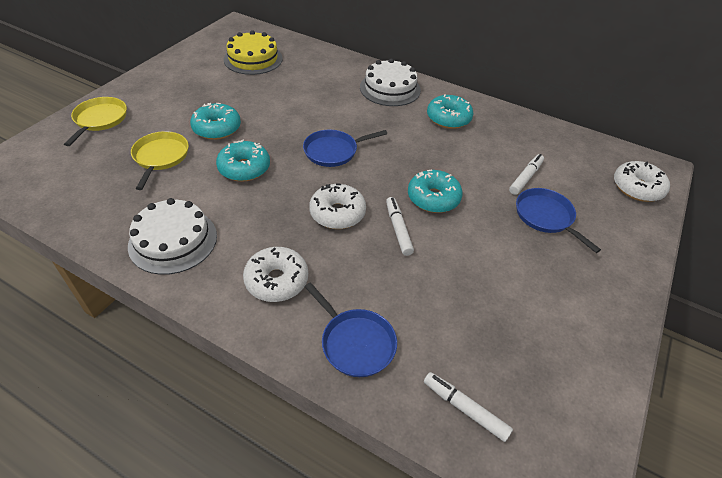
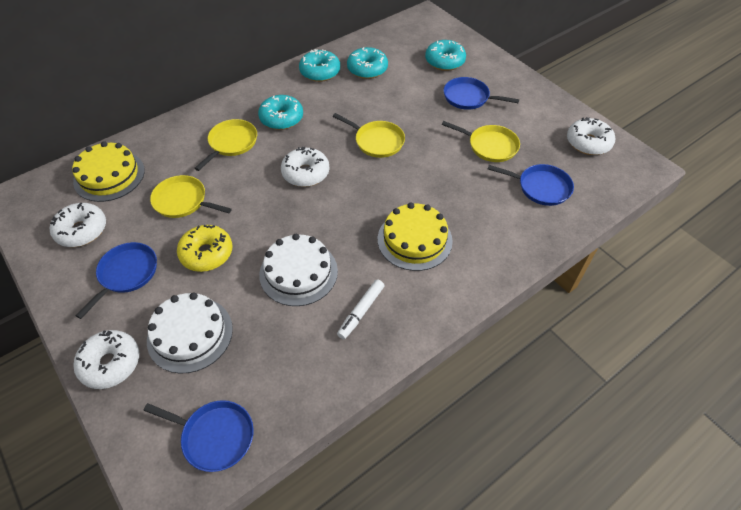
blue pan: [303,130,387,167] [305,282,397,377] [516,188,601,253] = 3 -> [76,242,157,319] [143,400,254,472] [444,77,519,110] [488,164,574,206] = 4
white donut: [243,247,308,302] [309,183,366,229] [614,161,670,202] = 3 -> [50,203,106,247] [74,330,139,389] [281,147,329,187] [567,117,615,155] = 4
white marker: [386,197,414,256] [424,372,513,442] [509,154,544,195] = 3 -> [337,279,384,339] = 1
yellow cake: [224,30,283,75] = 1 -> [72,141,145,202] [378,203,453,271] = 2
yellow donut: none = 0 -> [177,225,232,272] = 1
yellow pan: [64,97,127,146] [131,131,189,190] = 2 -> [150,175,232,218] [194,119,257,171] [333,113,405,158] [442,121,520,162] = 4

